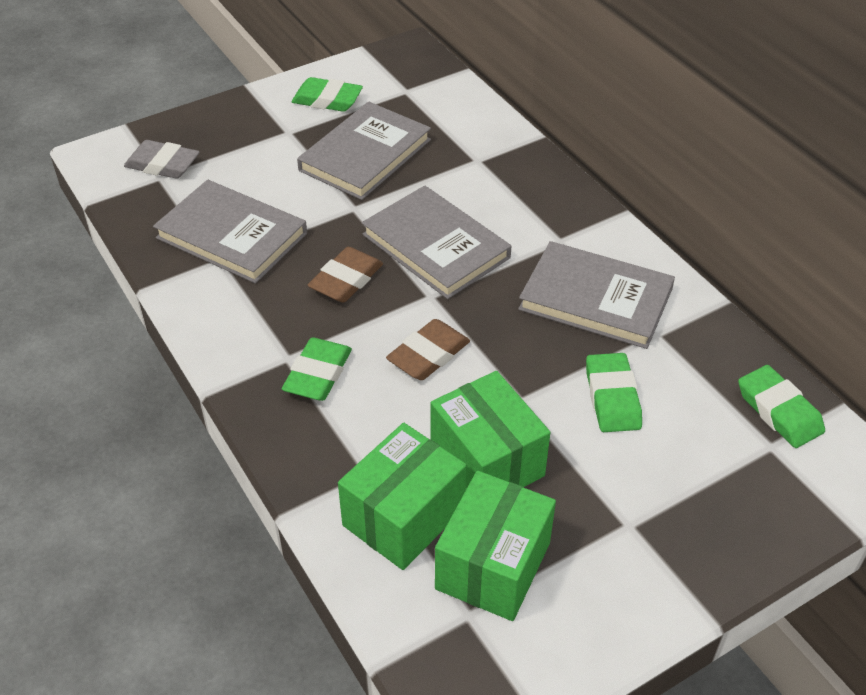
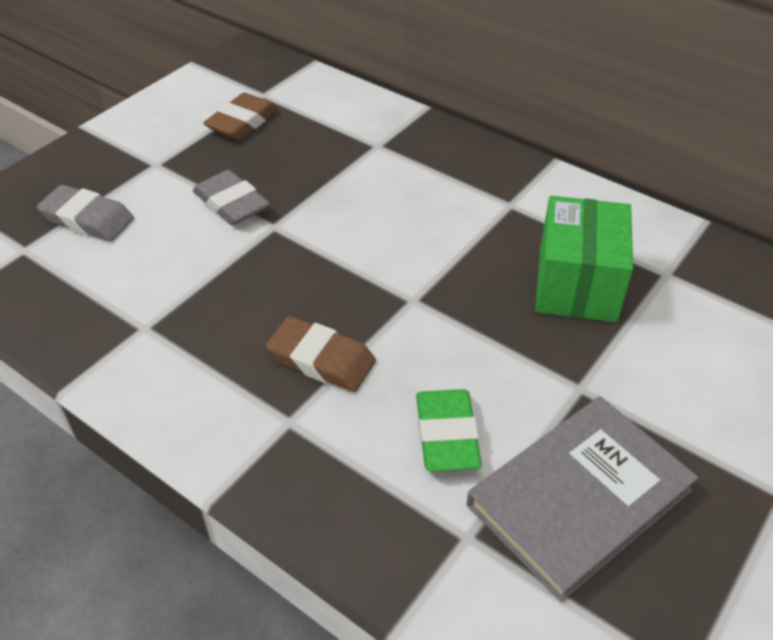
green box: [338,423,467,570] [431,371,550,489] [435,471,556,621] = 3 -> [535,196,633,322] = 1
green eraser: [282,338,352,401] [291,77,363,112] [586,353,642,432] [738,365,825,448] = 4 -> [416,389,482,472] = 1
grey book: [153,180,307,284] [297,102,431,200] [362,186,511,299] [518,241,675,349] = 4 -> [467,396,698,602] = 1
grey eraser: [124,140,200,179] = 1 -> [37,185,134,241] [193,170,270,225] = 2

